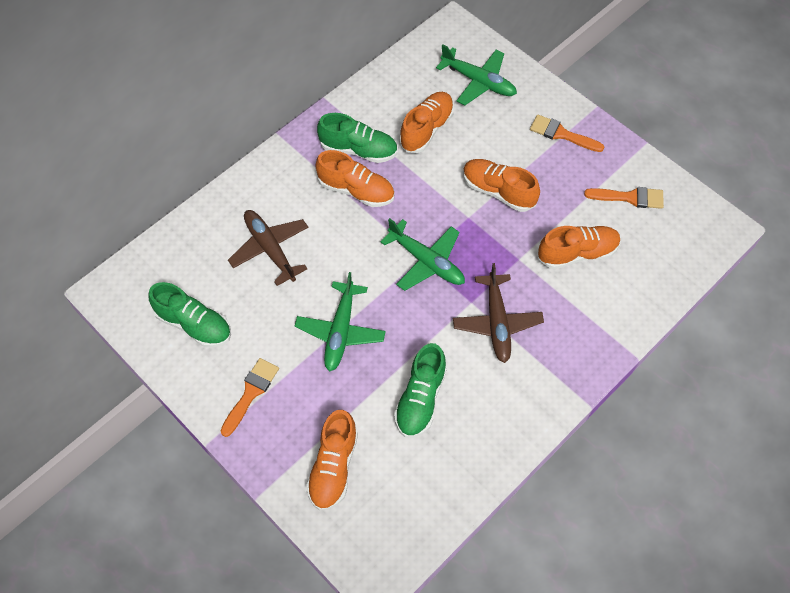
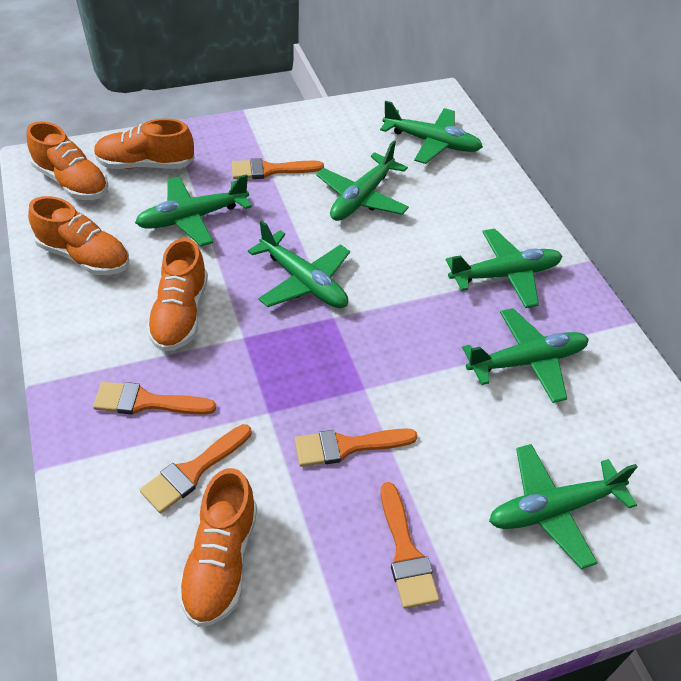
brown plane: [228,210,309,286] [453,263,544,363] = 2 -> none = 0
green plane: [295,272,386,371] [381,218,465,291] [436,44,517,105] = 3 -> [135,174,252,246] [248,220,350,308] [316,141,409,221] [380,100,483,164] [446,229,562,308] [462,308,589,403] [489,444,638,569] = 7
green shoe: [148,282,231,347] [317,113,398,163] [394,343,447,438] = 3 -> none = 0
orange brush: [221,358,279,437] [530,114,604,152] [584,187,664,209] = 3 -> [93,382,216,415] [140,424,252,513] [231,158,324,179] [294,428,417,467] [381,482,439,609] = 5

